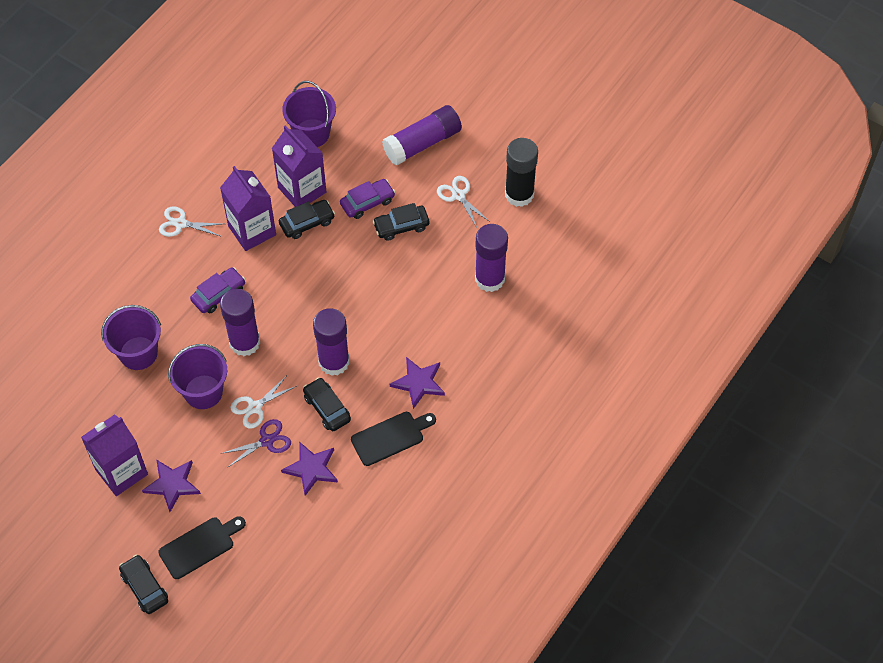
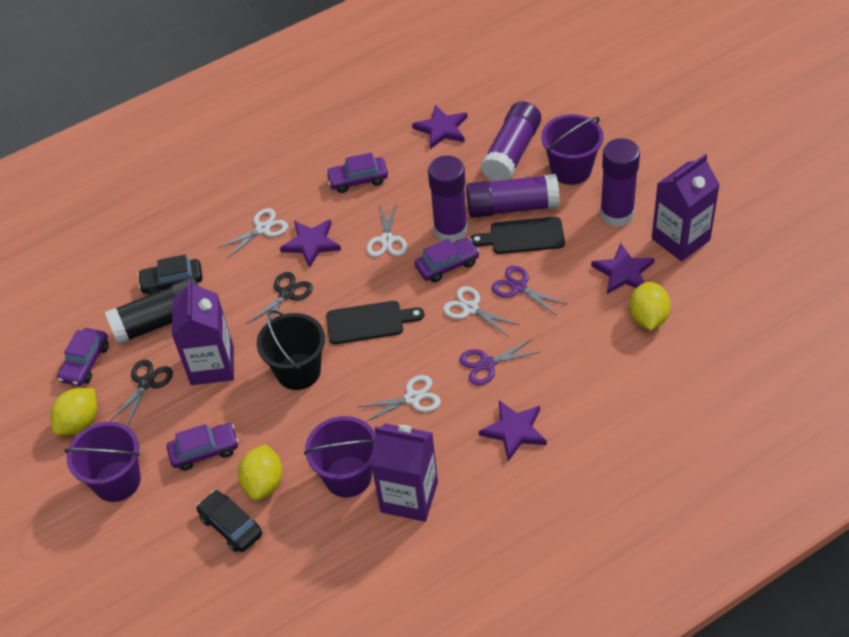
black bucket: none = 0 -> [257,310,325,390] = 1
black car: [119,555,168,614] [279,200,335,239] [303,377,351,431] [373,203,429,241] = 4 -> [137,255,202,295] [196,490,262,552] = 2
black scissors: none = 0 -> [110,360,173,426] [247,272,313,326] = 2
purple car: [190,267,245,313] [340,179,395,219] = 2 -> [57,328,109,386] [167,423,239,471] [326,153,388,193] [414,237,480,283] = 4
purple scissors: [220,419,291,468] = 1 -> [459,338,539,385] [491,266,568,316] = 2
purple star: [142,459,201,512] [281,442,338,496] [390,357,445,409] = 3 -> [280,219,341,268] [412,105,468,149] [479,400,547,461] [591,243,655,294] = 4
white scissors: [159,206,222,237] [230,376,296,429] [437,176,490,228] = 3 -> [217,208,288,259] [358,375,441,422] [367,201,407,257] [443,286,519,337] = 4
yellow lemon: none = 0 -> [50,388,97,436] [238,444,283,501] [629,282,671,330] = 3

